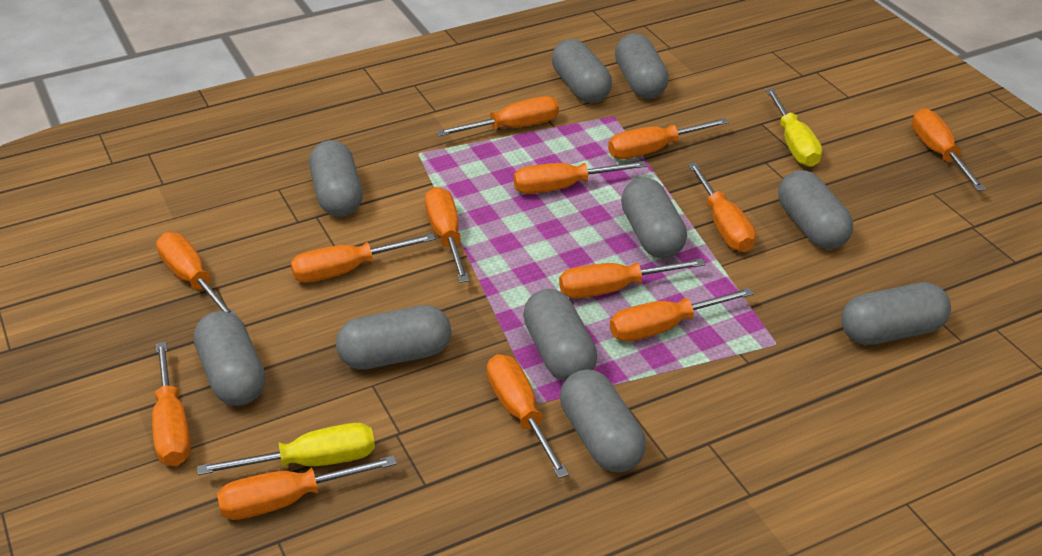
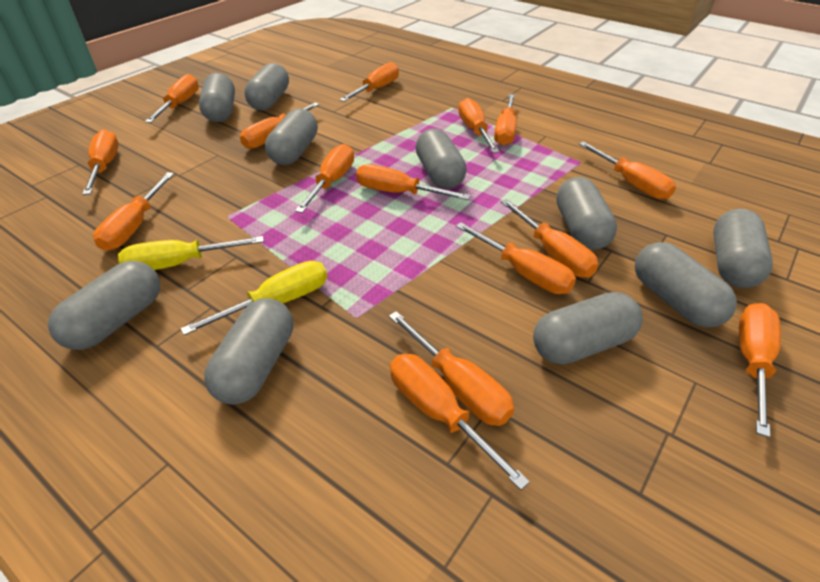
orange screwdriver: [152,342,191,466] [156,232,237,316] [217,455,397,520] [290,233,436,283] [425,187,469,283] [436,96,559,136] [487,354,569,478] [513,161,647,194] [559,259,706,298] [608,118,729,159] [610,288,754,342] [688,162,756,252] [912,108,986,191] = 13 -> [82,130,119,195] [93,172,174,251] [145,74,199,123] [240,103,319,149] [295,144,354,213] [339,62,399,102] [356,164,470,200] [389,311,514,426] [390,354,530,490] [456,222,576,294] [458,98,500,153] [494,94,517,146] [500,199,598,278] [579,141,676,200] [739,303,781,438] = 15

